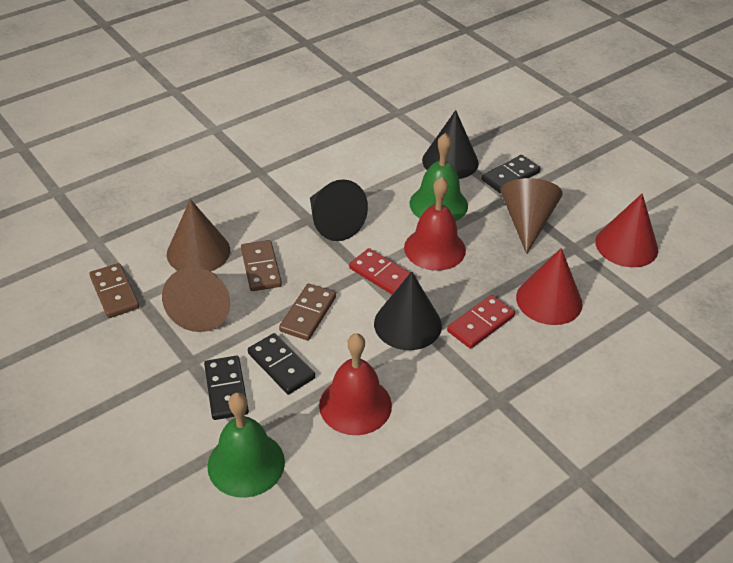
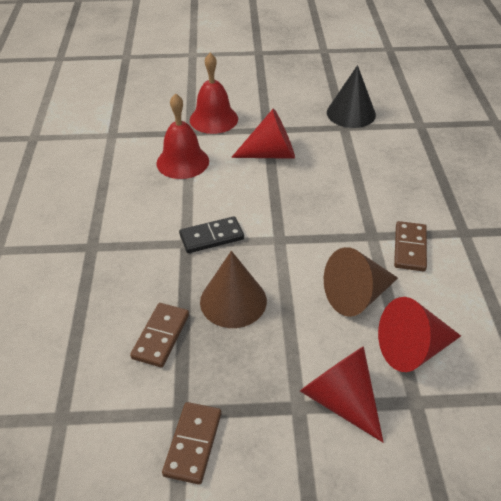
black cone: [310,179,368,241] [374,272,442,350] [422,110,479,179] = 3 -> [327,65,376,128] = 1
black domino: [204,356,249,420] [248,333,315,394] [482,155,540,193] = 3 -> [179,216,244,253] = 1
brown cone: [162,267,230,332] [167,199,230,272] [501,178,563,254] = 3 -> [200,251,267,328] [324,247,398,317] = 2
green bell: [207,393,285,498] [410,133,468,221] = 2 -> none = 0
red cone: [516,248,583,325] [595,193,658,267] = 2 -> [231,108,295,159] [300,346,383,442] [378,297,461,372] = 3
red domino: [349,248,417,294] [447,295,515,349] = 2 -> none = 0

